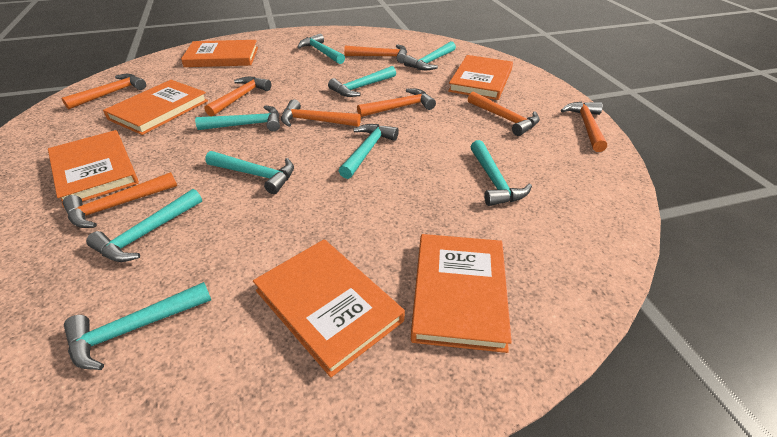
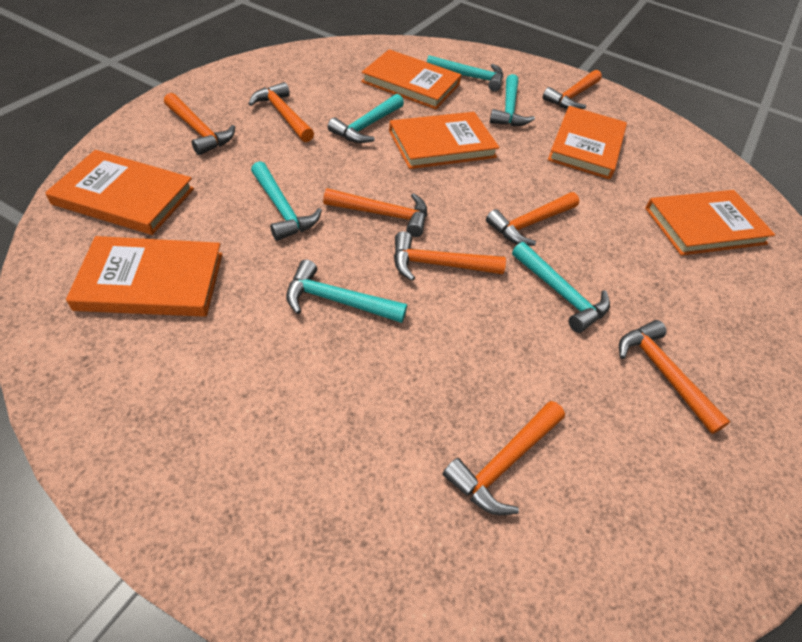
turquoise hammer: [64,282,211,370] [86,189,202,262] [195,105,280,131] [205,151,294,194] [298,33,345,64] [328,66,396,97] [339,124,399,179] [403,41,456,70] [470,140,532,206] = 9 -> [251,161,322,241] [286,259,407,323] [328,94,404,143] [427,55,503,92] [490,74,535,126] [512,242,610,333] = 6

